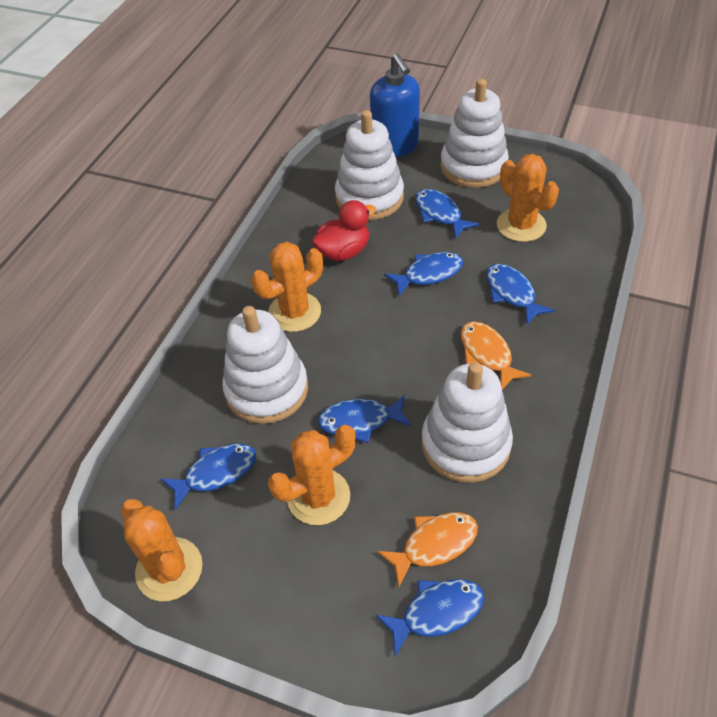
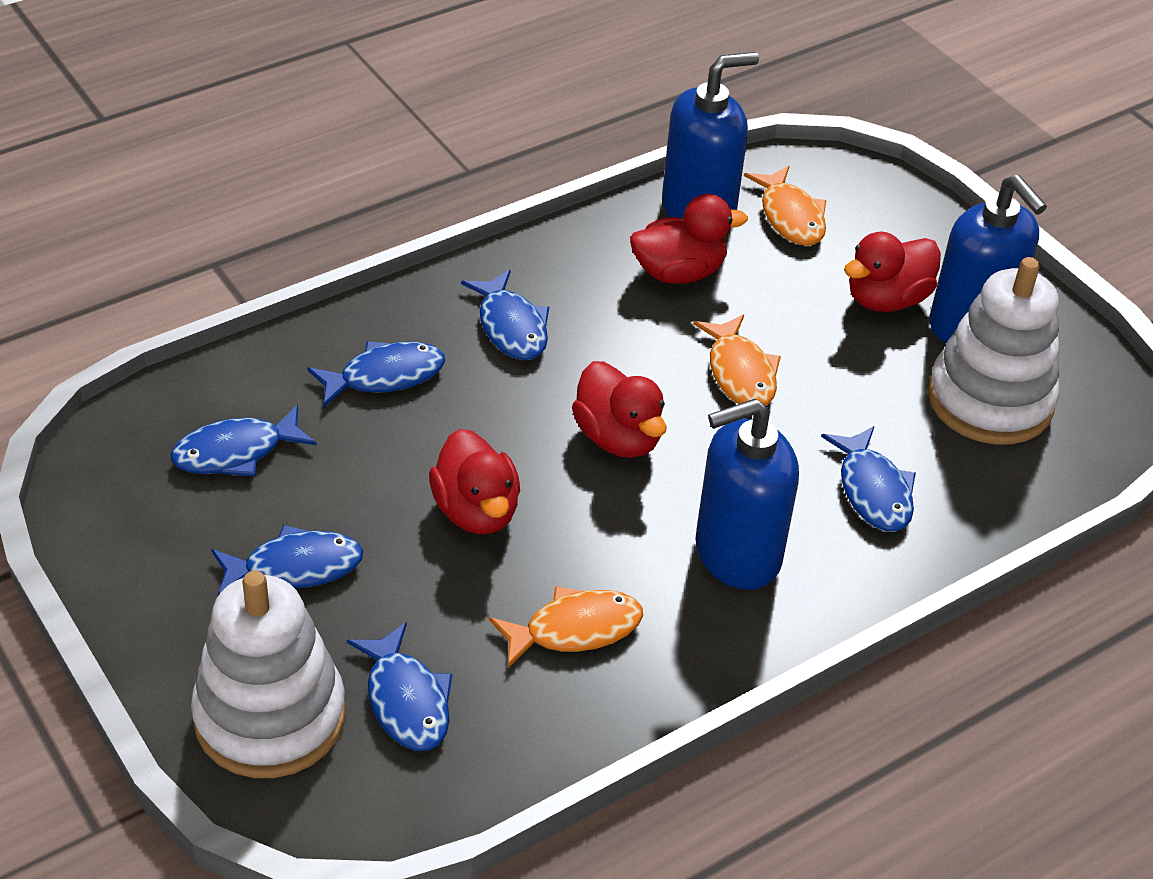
blue soap dispenser: [370,54,420,157] = 1 -> [662,52,759,219] [695,398,799,590] [930,175,1047,343] = 3
orange cactus: [121,499,203,601] [251,242,323,332] [268,425,356,525] [497,154,559,242] = 4 -> none = 0
orange fish: [377,513,478,587] [461,321,531,389] = 2 -> [489,586,643,668] [693,314,781,406] [744,166,827,245] = 3
red duck: [312,200,376,261] = 1 -> [429,429,520,534] [572,361,667,458] [630,194,748,284] [844,232,941,312] = 4
white stacking toy: [222,306,308,424] [335,110,404,220] [422,362,513,483] [440,79,509,188] = 4 -> [191,571,346,778] [928,257,1059,445] = 2

